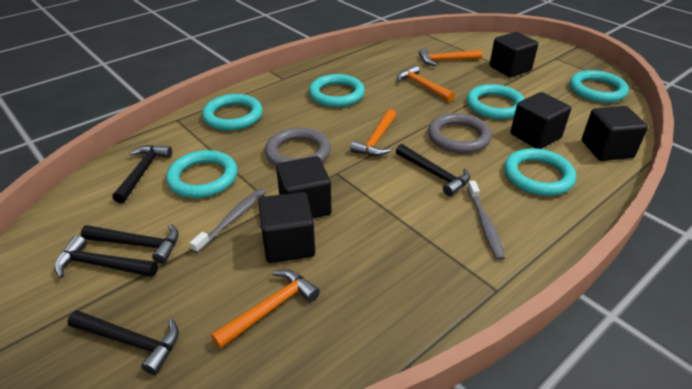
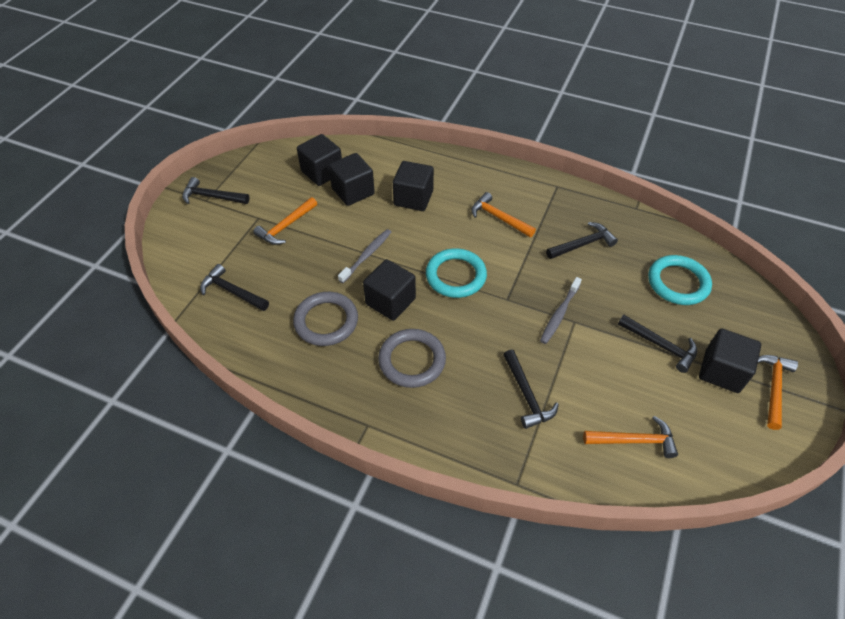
turquoise ring: [166,150,237,198] [202,94,263,131] [309,74,365,107] [467,84,525,119] [504,148,576,196] [570,70,629,103] = 6 -> [426,248,487,298] [648,255,712,305] = 2

